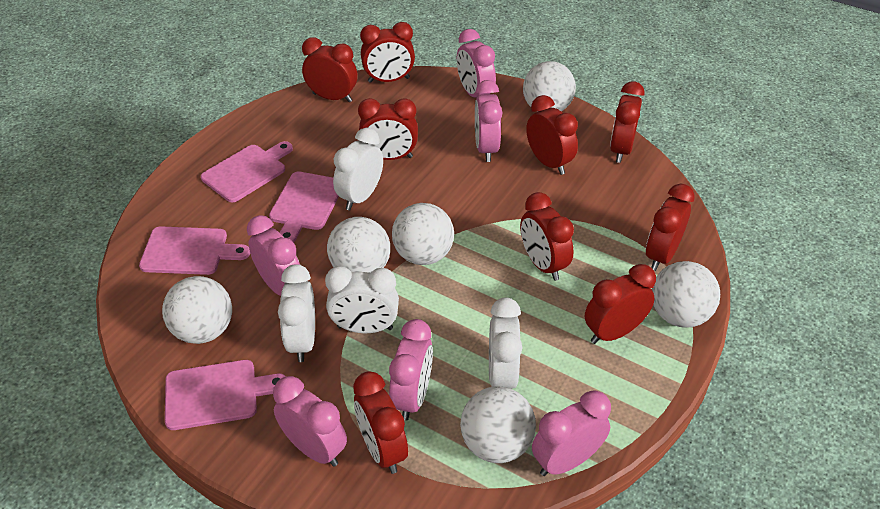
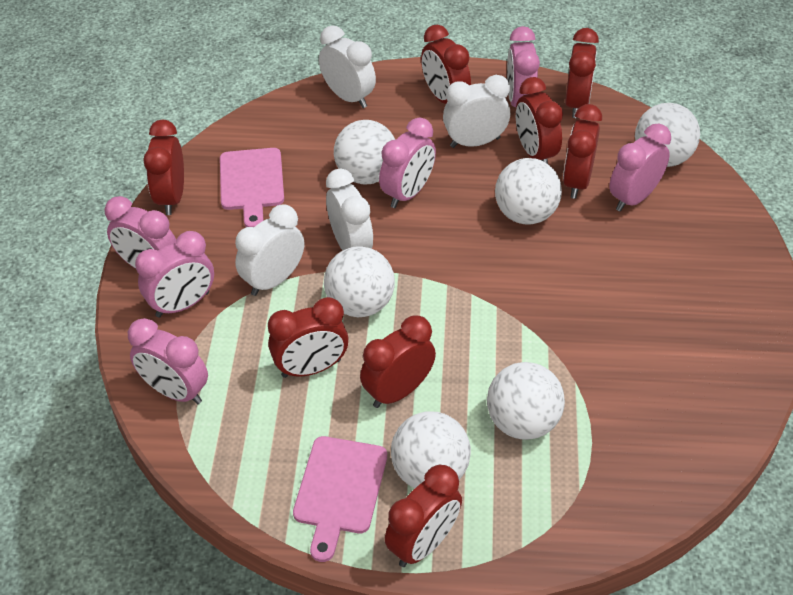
pink cutting board: [139,226,250,275] [165,360,286,430] [201,141,293,202] [269,171,339,243] = 4 -> [220,148,284,227] [293,436,387,562] = 2
red clock: [302,37,357,102] [353,371,408,474] [358,98,418,160] [360,22,415,83] [520,192,574,281] [526,95,578,175] [585,264,656,344] [610,81,645,163] [646,184,695,271] = 9 -> [143,120,184,215] [268,297,348,378] [360,315,436,408] [385,465,462,567] [421,25,471,104] [516,77,563,164] [563,104,602,199] [565,28,599,118] = 8

